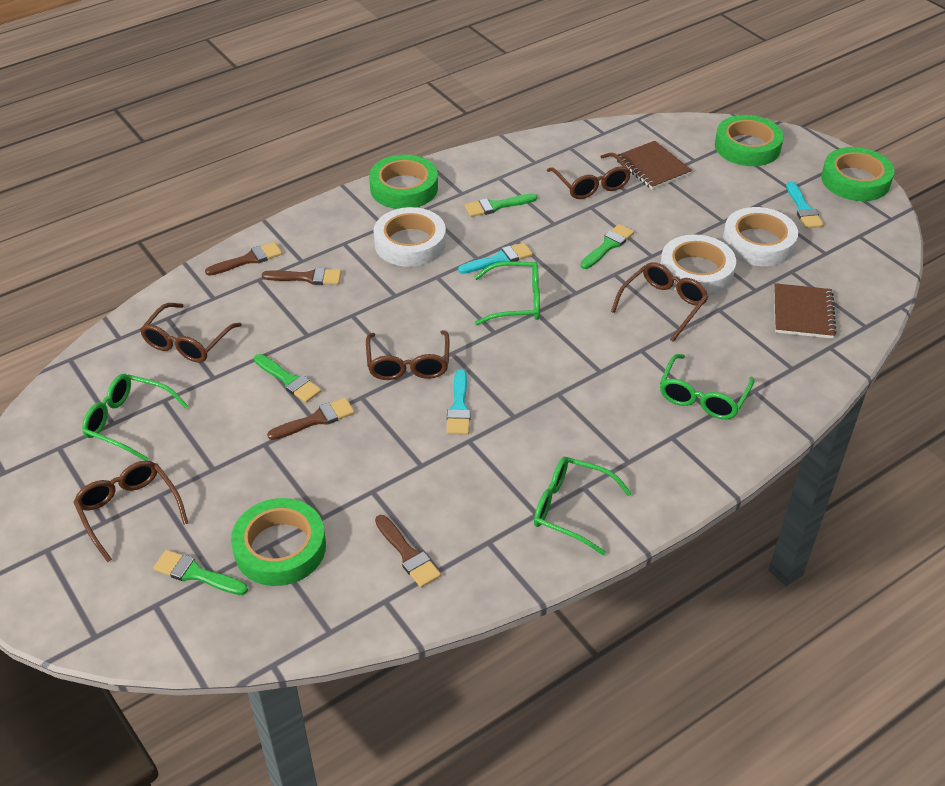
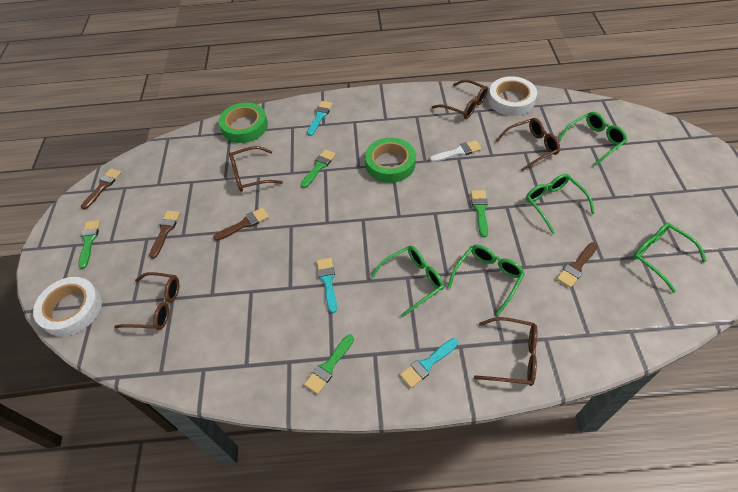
brown notebook: [616,141,692,190] [774,283,837,339] = 2 -> none = 0
green glasses: [82,374,188,461] [475,261,540,325] [534,457,632,556] [660,354,755,419] = 4 -> [371,246,444,317] [448,245,525,315] [526,174,595,234] [558,112,627,166] [633,223,707,293] = 5
green tape: [231,498,326,586] [369,154,438,209] [715,115,784,166] [821,147,894,201] = 4 -> [219,102,268,143] [365,138,416,183] = 2
white brush: none = 0 -> [430,140,482,162] = 1
white tape: [374,207,446,267] [660,234,736,296] [723,207,798,266] = 3 -> [33,277,102,336] [488,76,537,116] = 2

